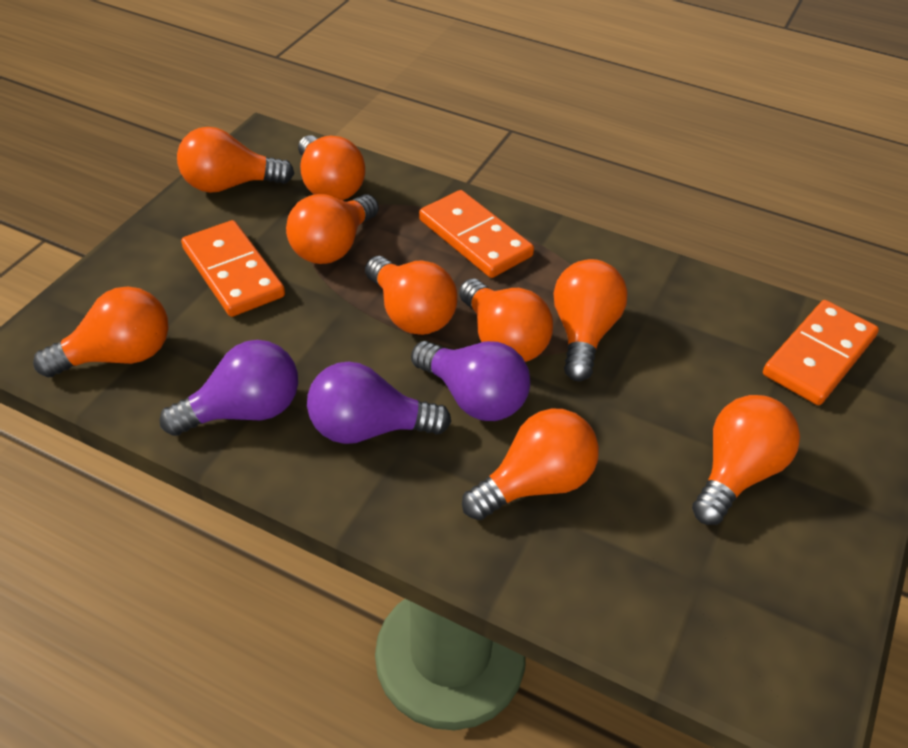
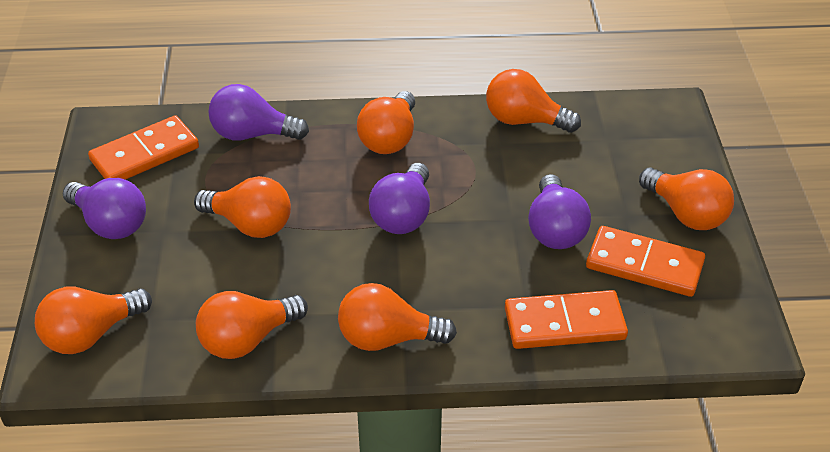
orange light bulb: [33,287,169,377] [177,127,294,193] [286,194,379,264] [298,135,365,200] [365,256,457,335] [459,278,553,362] [462,408,599,520] [554,259,627,381] [692,395,800,525] = 9 -> [35,286,152,354] [194,176,291,238] [196,291,308,359] [338,283,457,351] [357,91,415,154] [486,69,581,133] [639,167,734,230] = 7
purple light bulb: [159,340,298,436] [307,361,451,444] [411,341,530,421] = 3 -> [63,178,146,239] [208,84,309,141] [369,163,430,234] [528,174,591,249] = 4

